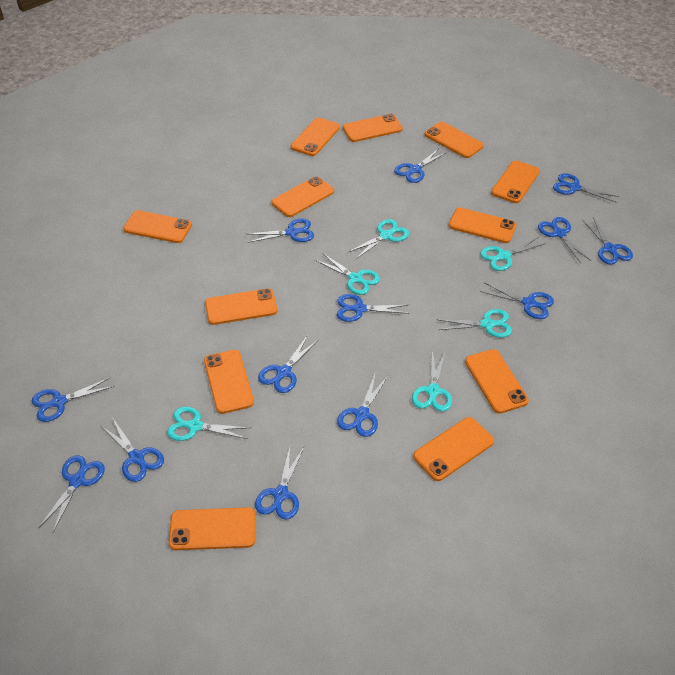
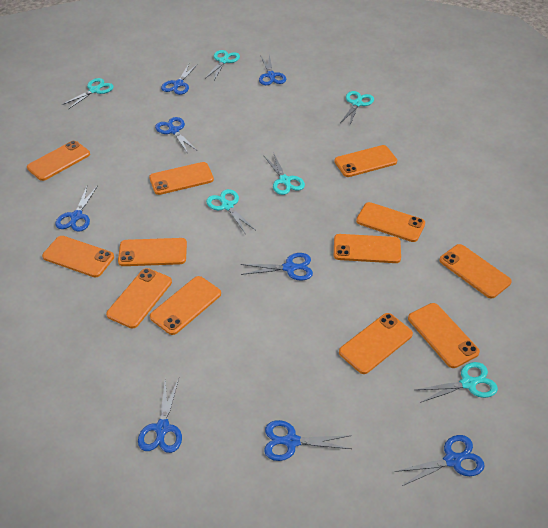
blue scissors: [32,378,114,422] [39,455,105,532] [101,419,164,482] [247,218,314,243] [255,447,304,520] [258,336,318,393] [337,294,410,322] [337,374,388,437] [394,149,447,183] [480,283,554,319] [538,217,591,263] [553,173,619,202] [582,217,633,265] = 13 -> [55,186,98,232] [138,379,182,453] [155,117,196,154] [161,64,198,95] [241,253,313,281] [259,54,286,85] [264,420,351,461] [395,435,485,486] = 8

